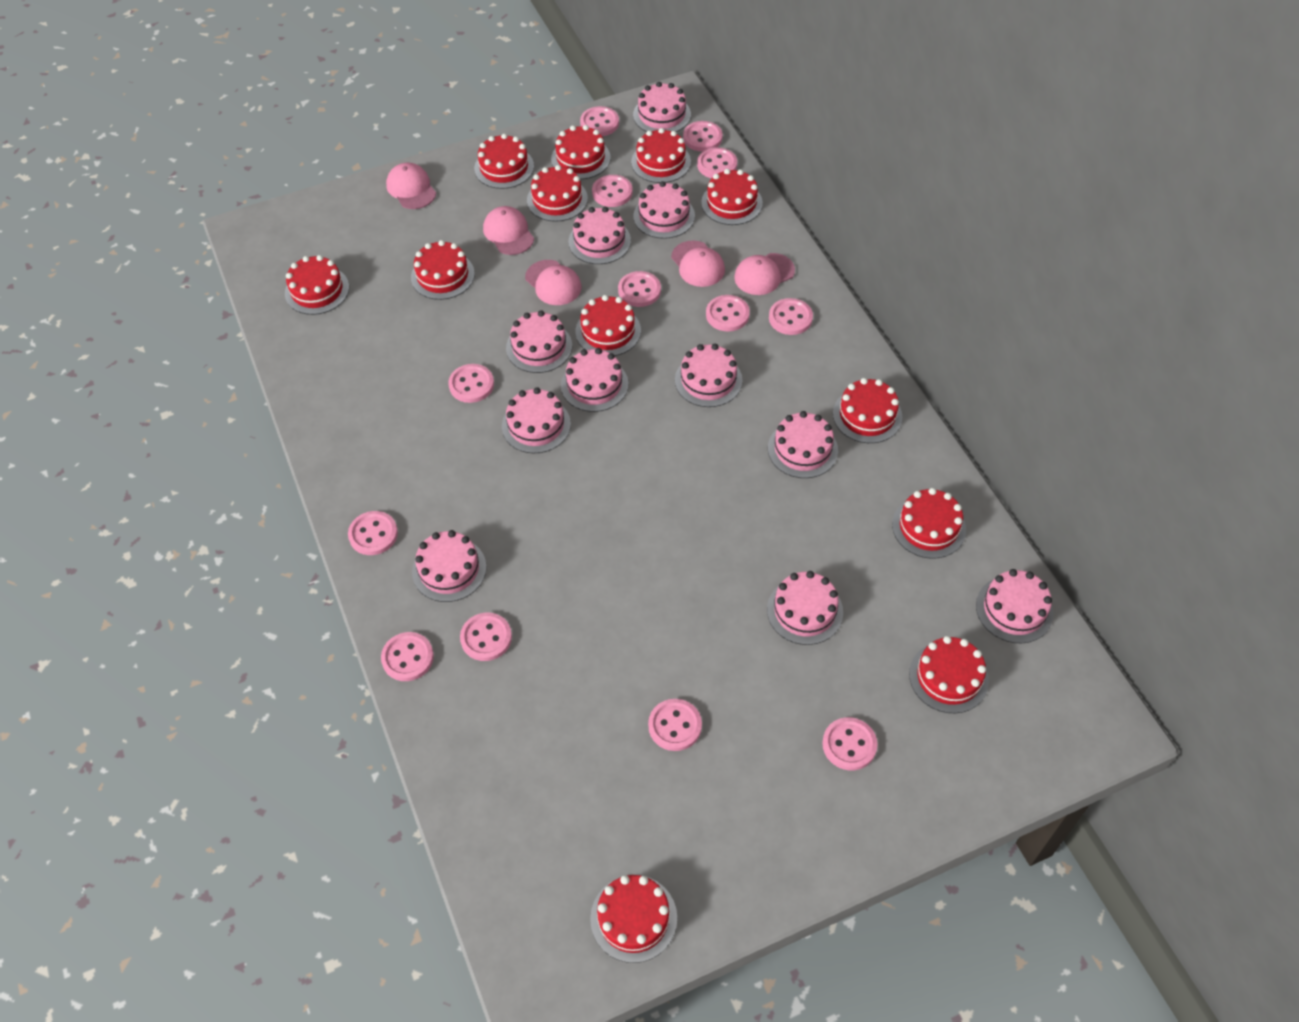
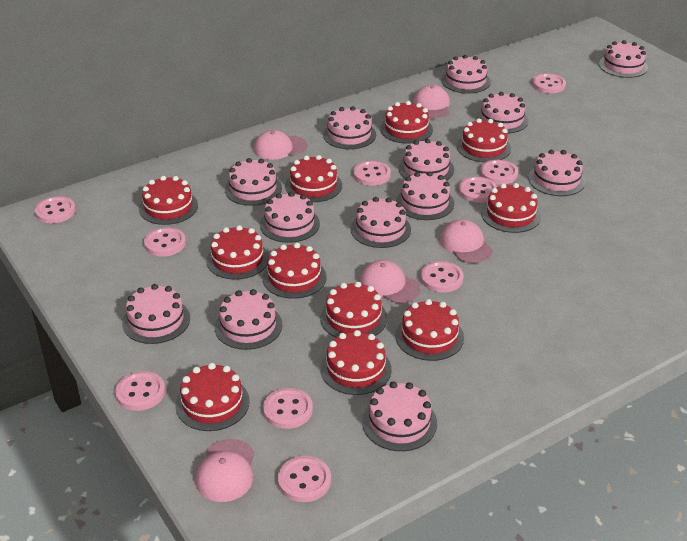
pink button: [348,511,398,555] [381,632,434,681] [448,364,494,403] [460,612,512,661] [580,106,619,136] [592,175,633,207] [618,271,661,307] [648,699,702,751] [683,121,723,152] [697,147,737,178] [706,295,750,332] [769,298,813,335] [822,717,878,770] = 13 -> [35,196,76,223] [115,371,165,411] [144,227,186,257] [263,388,313,429] [278,456,331,502] [353,161,391,186] [420,261,464,293] [458,177,497,202] [480,160,518,185] [532,73,566,93] = 10
pink cake: [412,530,487,602] [502,387,571,453] [506,310,572,373] [561,348,629,412] [568,207,631,264] [633,82,691,132] [633,181,695,239] [675,344,743,407] [767,571,843,645] [768,411,838,478] [976,569,1054,643] = 11 -> [122,284,190,344] [215,289,282,350] [225,158,282,206] [260,192,320,243] [323,106,376,149] [351,197,411,248] [362,381,437,451] [396,171,454,220] [398,139,454,181] [441,55,491,93] [476,92,528,134] [528,150,586,196] [599,40,648,78] = 13
red cake: [285,255,349,315] [411,240,475,300] [474,134,534,189] [527,165,588,222] [551,125,611,179] [575,295,641,356] [590,875,677,963] [631,128,691,183] [701,169,763,225] [833,378,902,443] [892,488,966,559] [909,636,989,713] = 12 -> [139,176,198,225] [175,363,250,431] [206,225,269,280] [262,243,326,299] [285,155,342,202] [320,281,387,338] [321,330,392,395] [380,101,433,144] [395,299,464,361] [457,118,511,162] [481,183,541,233] = 11

